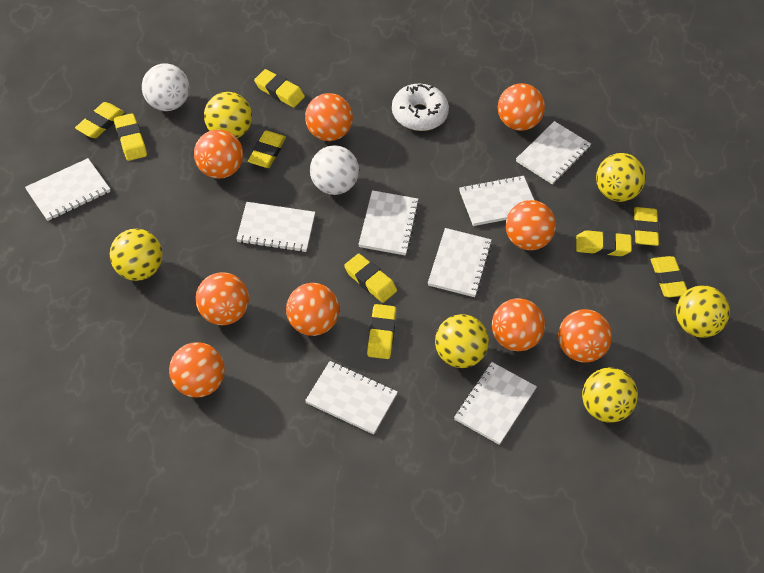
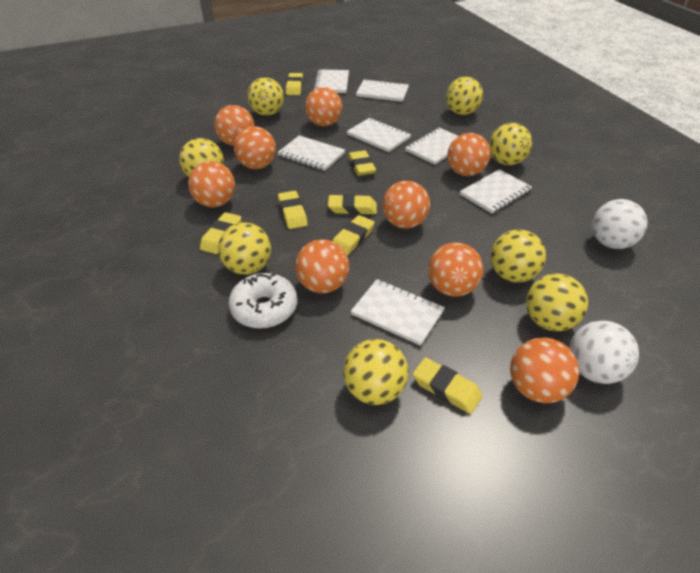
white notebook: [25,158,110,221] [236,202,315,252] [305,361,398,435] [358,190,419,255] [428,228,492,297] [454,362,537,445] [459,175,534,226] [516,121,591,185] = 8 -> [278,135,345,171] [313,69,349,93] [347,118,411,152] [351,279,445,346] [356,79,409,102] [405,128,458,165] [460,169,532,214] = 7
yellow ball: [110,229,163,281] [204,92,252,138] [435,314,489,368] [582,367,638,423] [596,153,646,202] [676,285,730,338] = 6 -> [179,138,224,177] [218,222,271,275] [247,77,284,116] [343,339,409,405] [446,77,483,115] [489,123,532,165] [491,230,546,283] [526,273,588,331] = 8
yellow eraser: [75,102,124,138] [114,113,147,161] [248,130,286,168] [254,69,305,108] [344,254,397,303] [367,304,396,359] [576,230,632,256] [634,207,659,246] [651,256,687,298] = 9 -> [200,212,241,254] [278,191,308,229] [286,73,303,95] [328,194,377,215] [333,215,375,256] [348,150,376,176] [413,357,482,414] = 7

